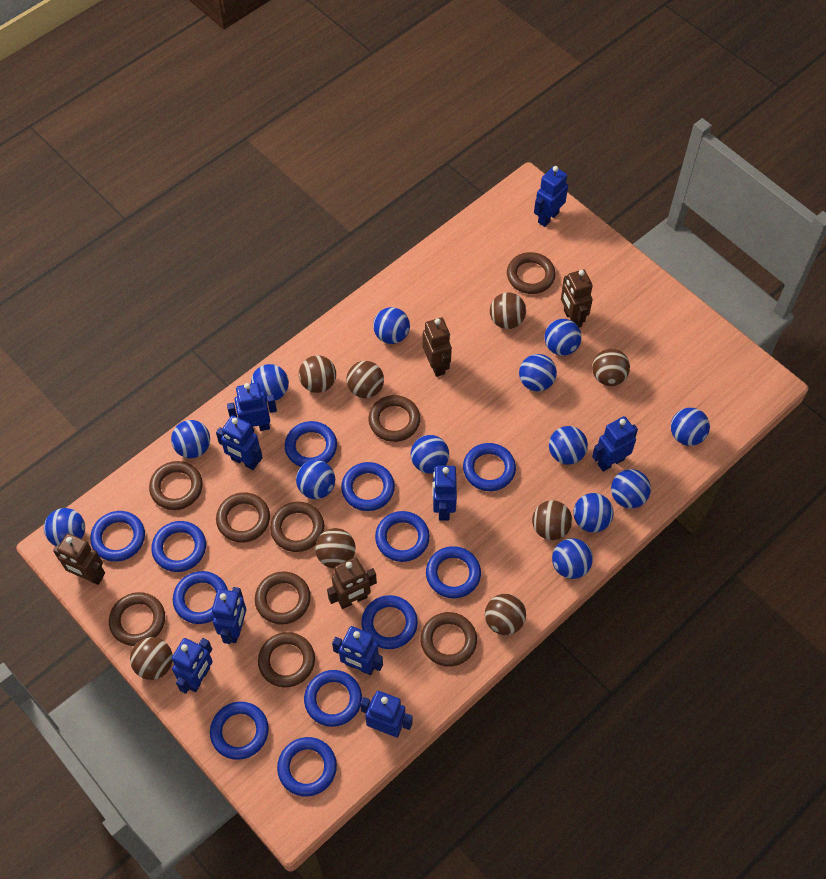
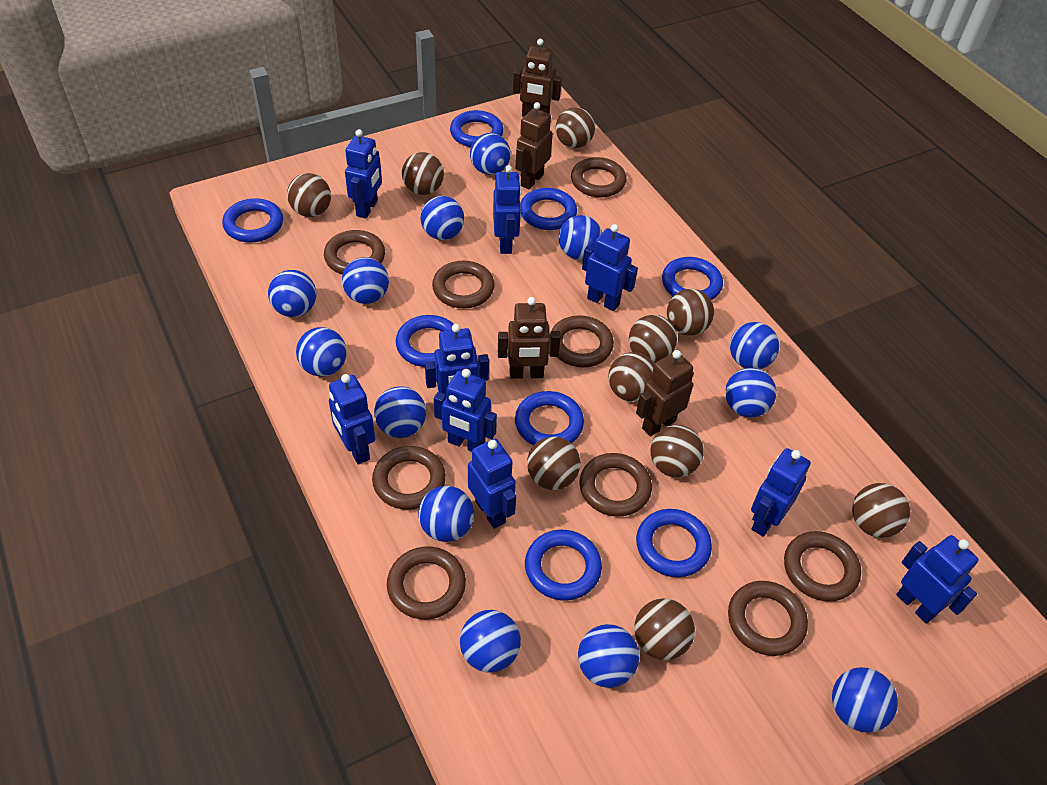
blue ring: [90,511,145,562] [151,521,206,572] [173,571,228,624] [210,702,269,760] [277,737,337,797] [285,421,337,467] [304,670,362,727] [341,462,395,511] [361,595,418,649] [375,511,430,562] [426,546,481,598] [463,443,516,491] = 12 -> [222,198,283,242] [396,315,454,367] [450,110,504,147] [515,391,584,446] [520,188,577,230] [525,530,602,601] [636,509,712,577] [662,257,723,300] = 8
brown ball: [130,637,173,680] [299,355,336,393] [315,528,356,569] [346,361,384,398] [485,594,526,635] [490,292,526,329] [532,500,572,540] [592,349,630,386] = 8 -> [287,173,331,217] [402,152,444,195] [527,437,580,490] [556,107,595,148] [608,352,654,402] [629,315,677,363] [634,599,695,660] [651,425,704,477] [667,289,714,336] [852,483,910,538] = 10

